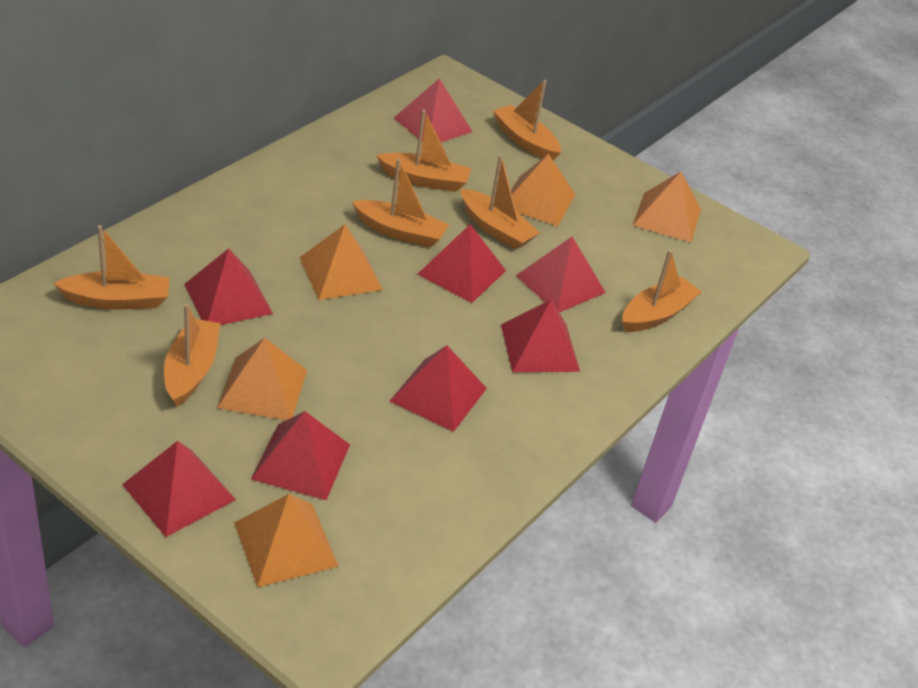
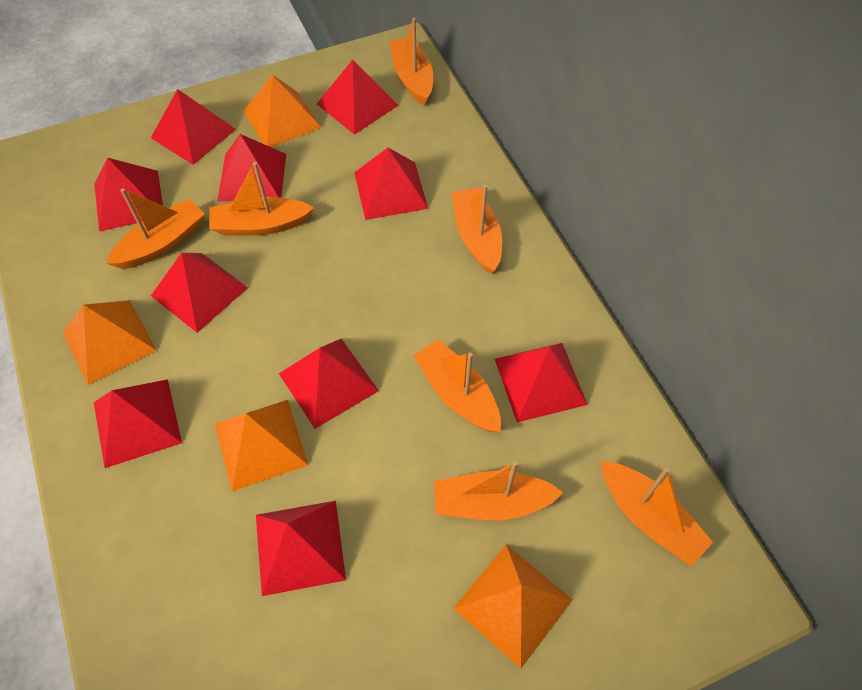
orange pyramid: [217,338,307,421] [234,494,339,587] [299,224,383,300] [511,154,576,226] [632,172,701,243] = 5 -> [63,300,157,385] [215,400,308,491] [243,75,322,147] [453,545,573,668] = 4
red pyramid: [122,441,236,537] [184,248,273,325] [251,411,350,500] [390,345,487,432] [394,78,473,143] [417,224,506,303] [501,299,580,372] [516,237,606,313] = 8 -> [94,158,163,231] [94,379,182,468] [151,89,236,165] [151,253,248,333] [217,134,286,201] [256,501,346,596] [279,339,379,429] [317,59,398,135] [354,148,428,220] [495,343,588,422] = 10

